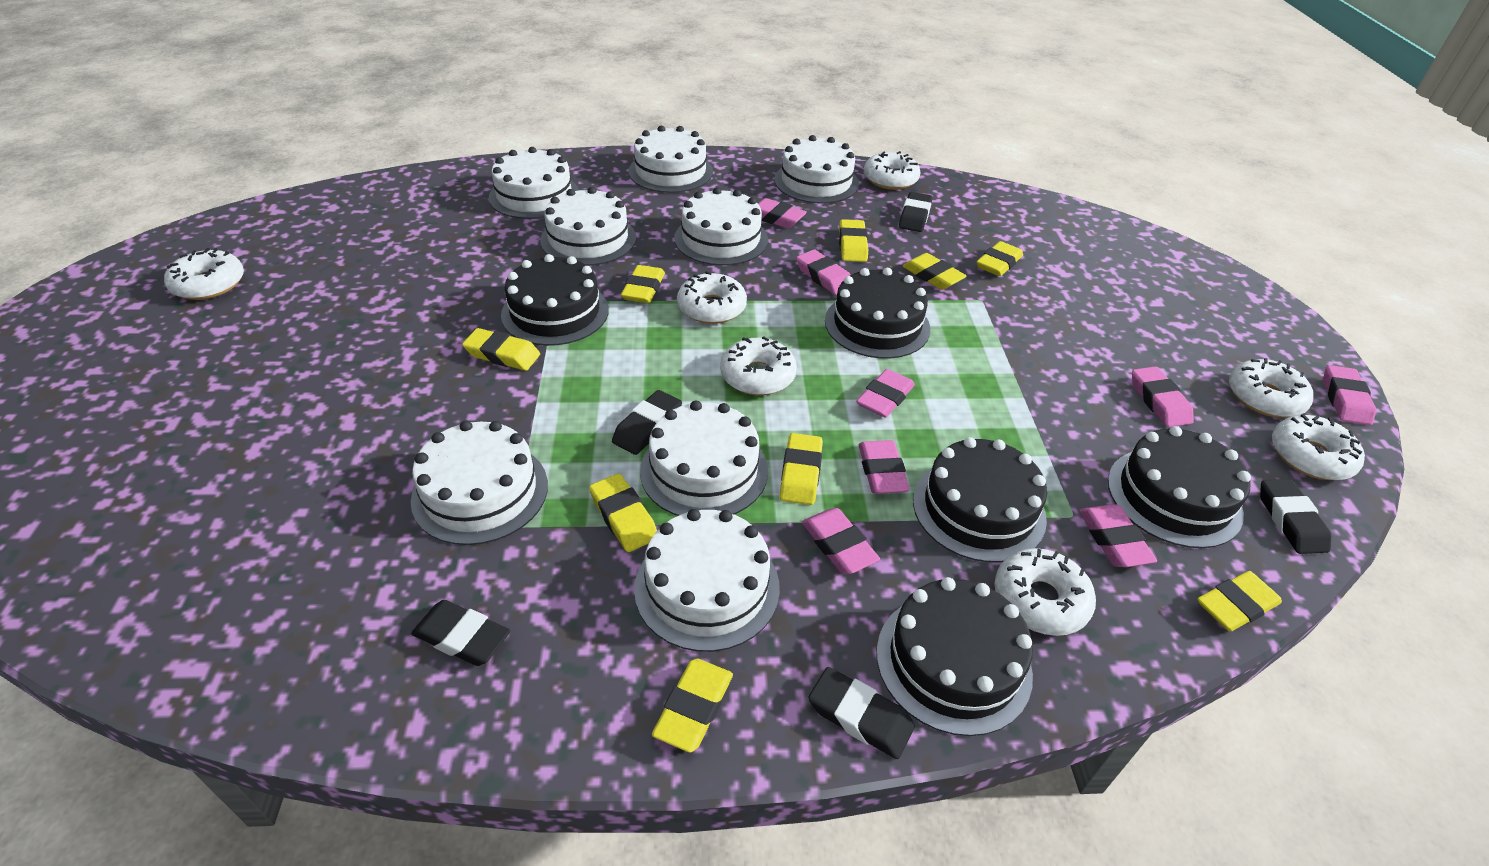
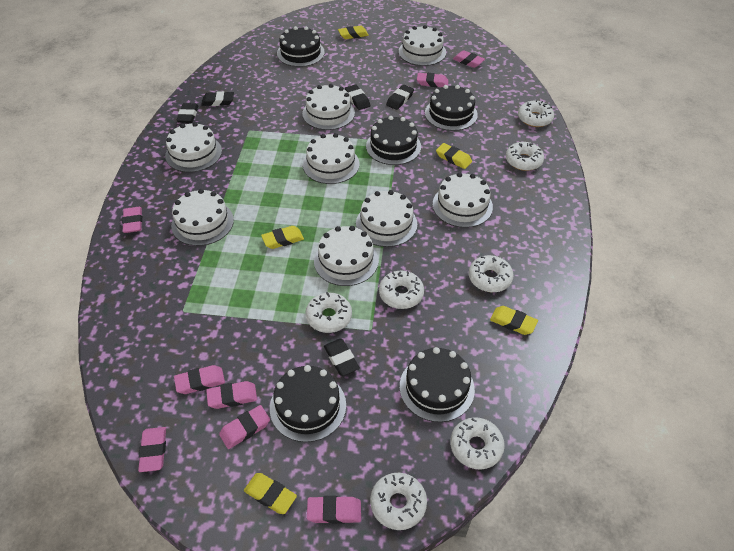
yellow eraser: [462,328,540,371] [589,474,657,552] [621,265,665,303] [652,659,733,752] [780,433,823,505] [839,219,868,262] [903,253,966,290] [976,241,1023,276] [1197,571,1282,631] = 9 -> [244,473,297,514] [261,226,304,249] [338,25,369,39] [436,143,472,169] [490,306,538,335] = 5

